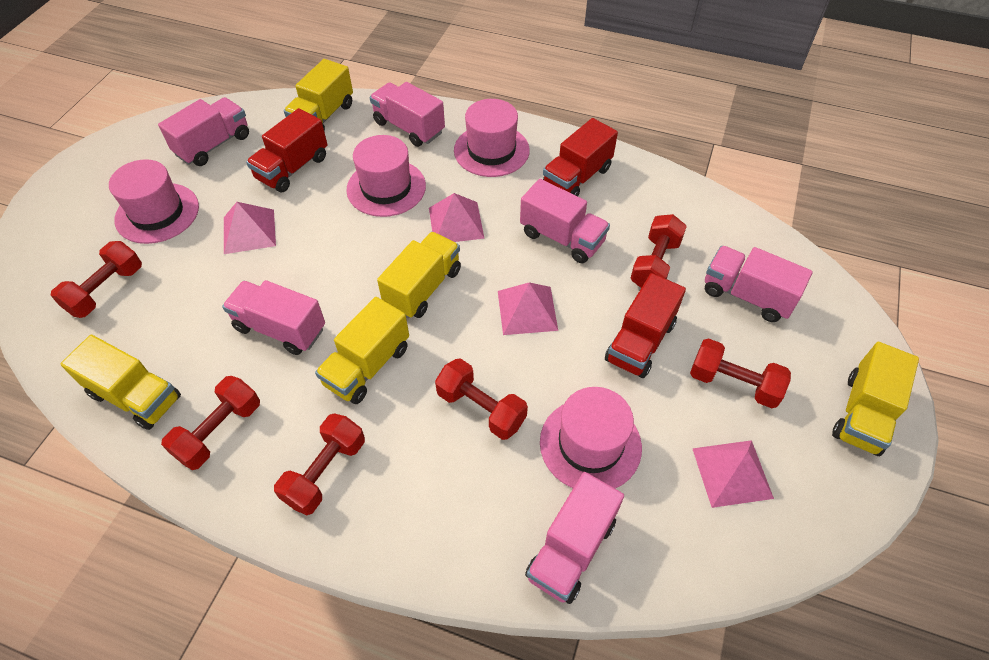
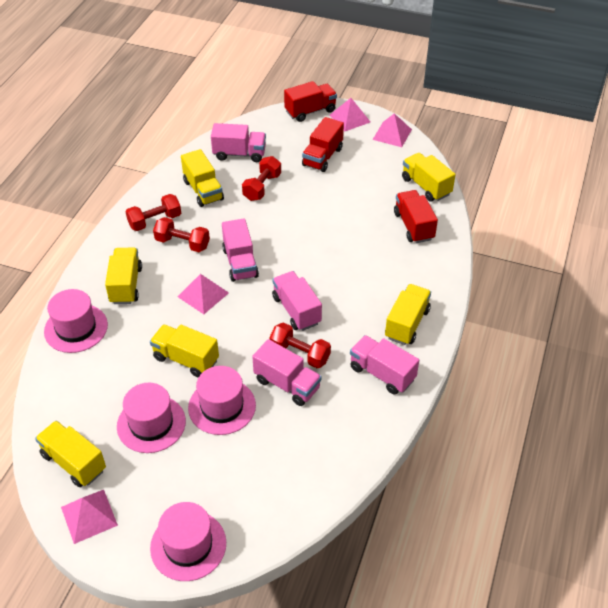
pink truck: [158,97,249,166] [222,280,325,355] [370,82,445,147] [520,179,610,263] [525,472,624,604] [705,246,813,322] = 6 -> [211,123,266,162] [222,219,259,282] [252,339,322,406] [272,271,322,331] [350,335,419,395] = 5
red dumbbell: [50,241,142,318] [161,376,260,470] [274,413,365,515] [435,358,528,440] [631,214,687,288] [690,338,791,408] = 6 -> [125,194,181,231] [153,217,210,252] [242,156,281,201] [269,322,331,368] = 4
yellow truck: [61,335,181,430] [284,59,353,131] [315,297,409,404] [377,232,461,319] [832,342,919,456] = 5 -> [35,420,106,487] [105,247,142,304] [150,324,219,378] [181,149,224,207] [385,284,431,345] [402,153,456,202] = 6

